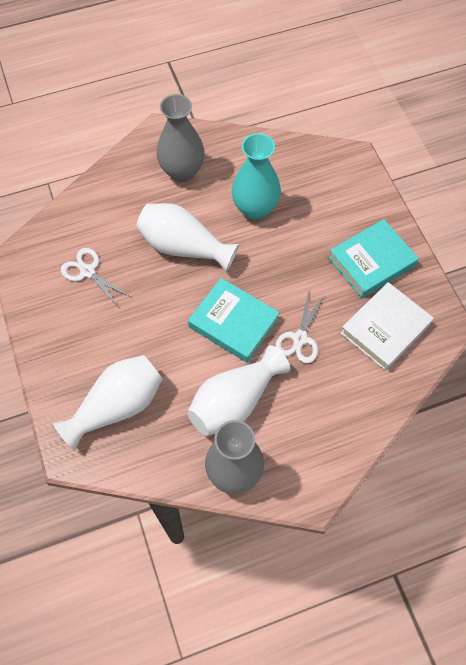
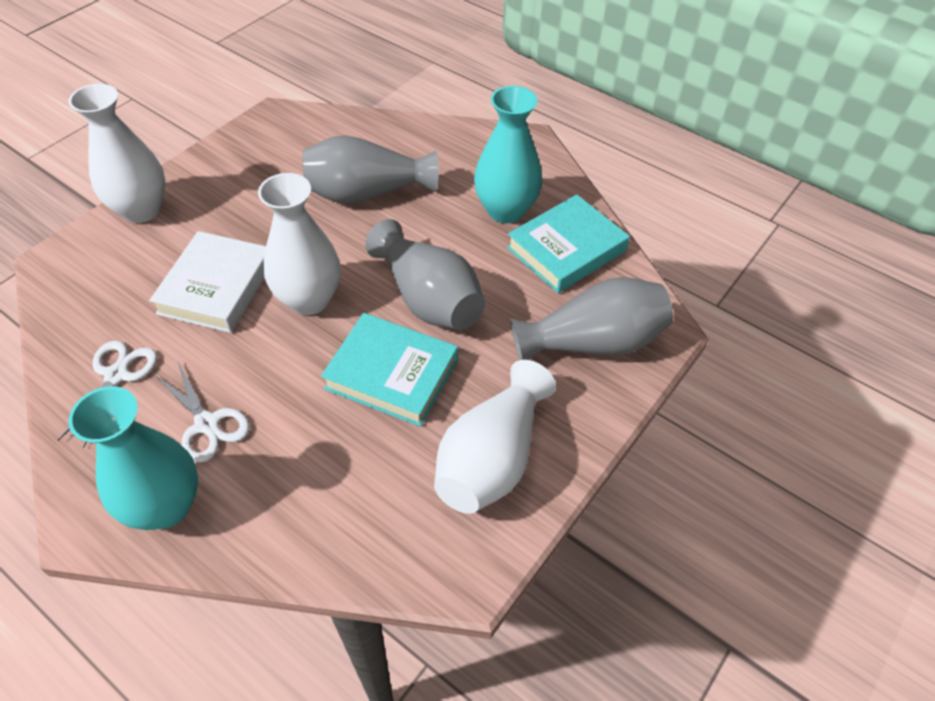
grey vase: [157,94,205,182] [205,420,264,494] = 2 -> [303,135,439,204] [365,219,485,330] [510,277,673,360] = 3
turquoise vase: [231,133,281,220] = 1 -> [68,386,198,530] [474,86,542,223] = 2

